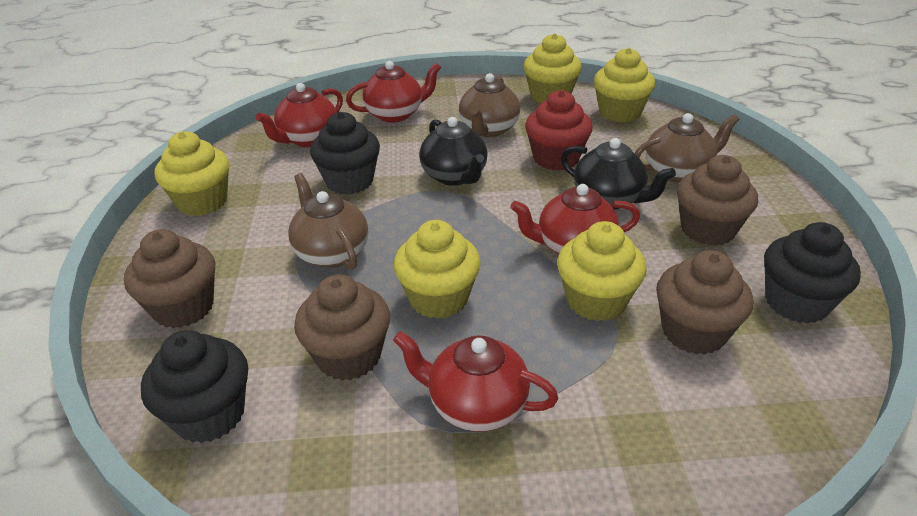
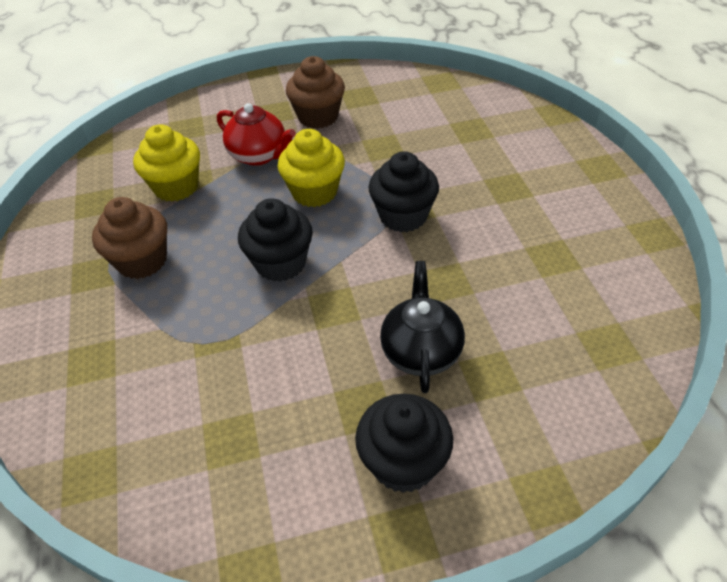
black teapot: [419,117,488,186] [561,138,676,210] = 2 -> [380,261,465,393] = 1
brown cupcake: [124,229,215,328] [294,274,390,381] [656,250,753,355] [677,155,758,246] = 4 -> [92,197,167,279] [286,56,345,129] = 2
brown teapot: [288,173,368,270] [459,73,520,137] [635,113,739,183] = 3 -> none = 0
red cupcake: [525,90,593,171] = 1 -> none = 0
red teapot: [256,83,343,147] [346,61,441,123] [393,331,558,432] [510,184,640,254] = 4 -> [217,103,296,166] = 1
yellow cupcake: [154,131,229,216] [393,220,481,319] [524,33,582,104] [557,221,647,321] [594,48,655,122] = 5 -> [133,125,200,202] [278,129,345,207] = 2

